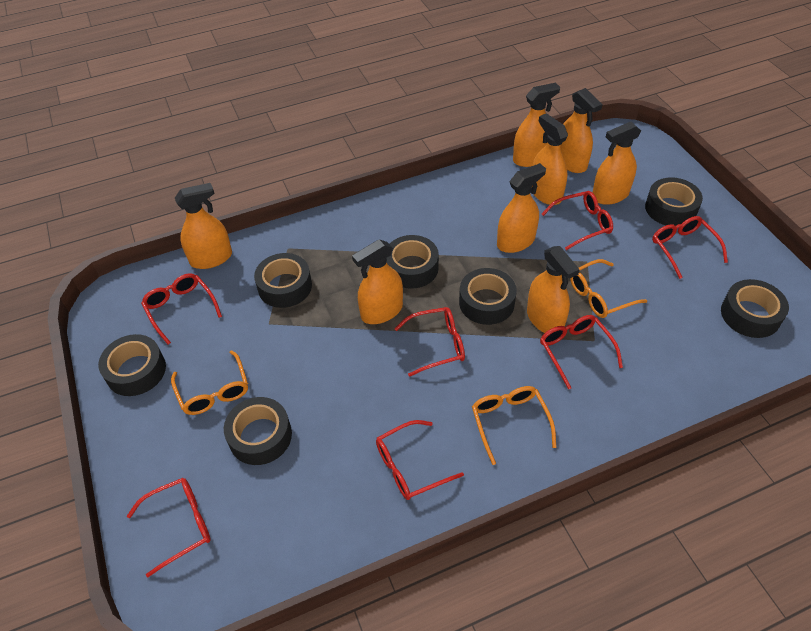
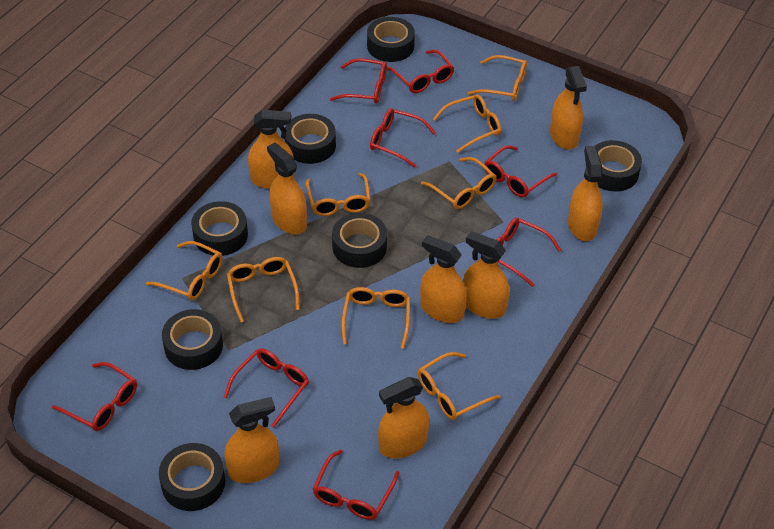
orange glasses: [171,350,248,415] [472,386,557,465] [570,259,647,318] = 3 -> [146,241,223,300] [227,257,300,322] [306,173,371,216] [341,287,410,349] [418,352,501,420] [421,157,497,209] [433,94,501,153] [468,55,527,101] = 8
red glasses: [127,478,211,577] [141,273,222,345] [376,420,464,500] [394,307,465,377] [540,315,623,389] [542,191,613,250] [652,216,728,279] = 7 -> [52,362,137,431] [224,348,309,428] [313,450,399,520] [330,58,387,104] [370,108,436,168] [387,50,454,93] [484,145,557,198] [496,218,561,287] = 8

